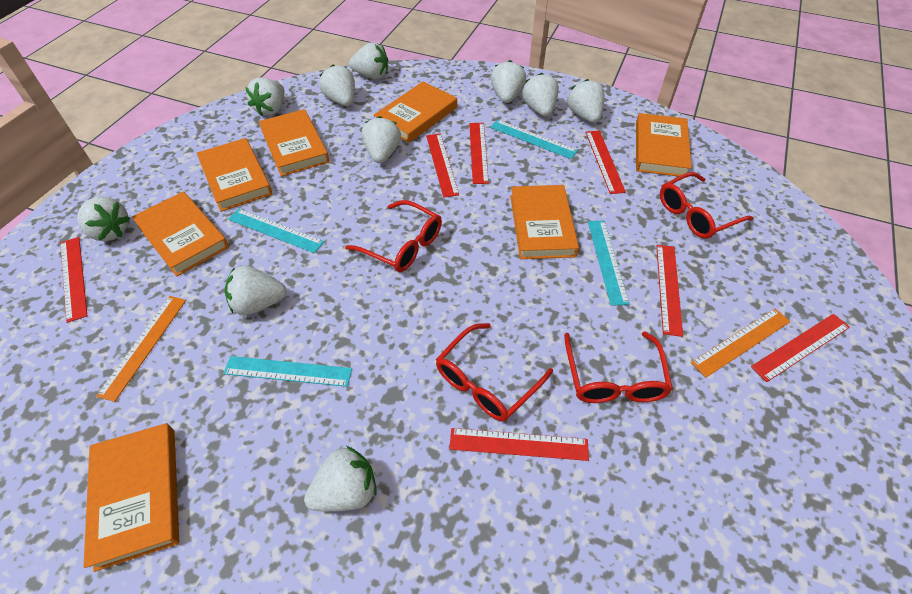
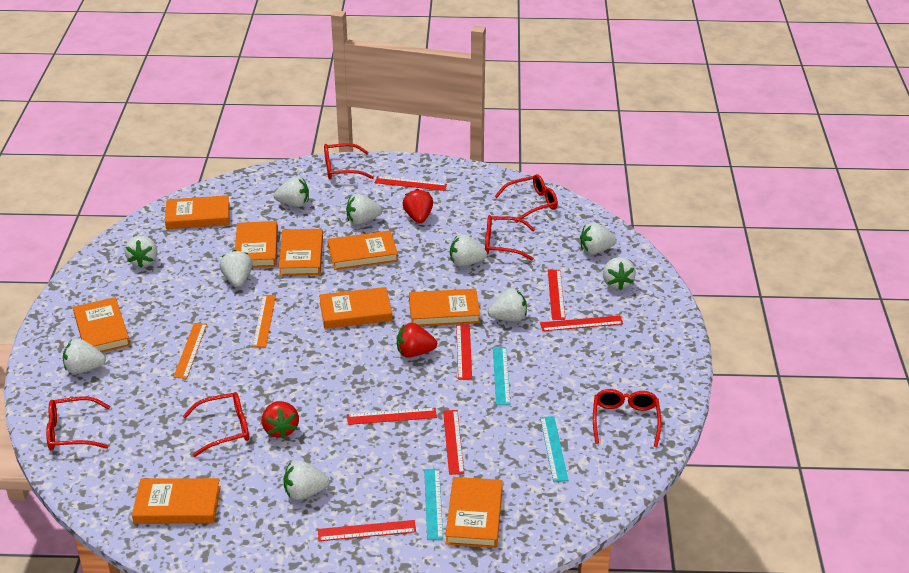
orange book: [84,423,179,572] [132,191,229,276] [197,138,272,212] [259,109,330,176] [374,82,457,143] [510,185,579,259] [636,113,692,176] = 7 -> [73,297,130,353] [132,478,221,524] [165,195,230,229] [235,221,278,268] [279,229,323,276] [319,287,393,329] [327,231,398,270] [409,289,480,326] [445,477,503,548] = 9
red glasses: [345,200,442,272] [436,323,553,422] [564,332,673,403] [660,172,754,239] = 4 -> [46,397,110,450] [183,392,249,457] [324,143,374,179] [485,215,535,260] [494,174,558,223] [593,389,661,447] = 6
red strawberry: none = 0 -> [262,401,299,439] [397,323,437,358] [403,189,433,223] = 3
turquoise ruler: [223,356,352,387] [228,209,324,254] [490,120,578,159] [588,221,630,306] = 4 -> [424,469,443,540] [493,347,510,405] [540,416,568,482] = 3

